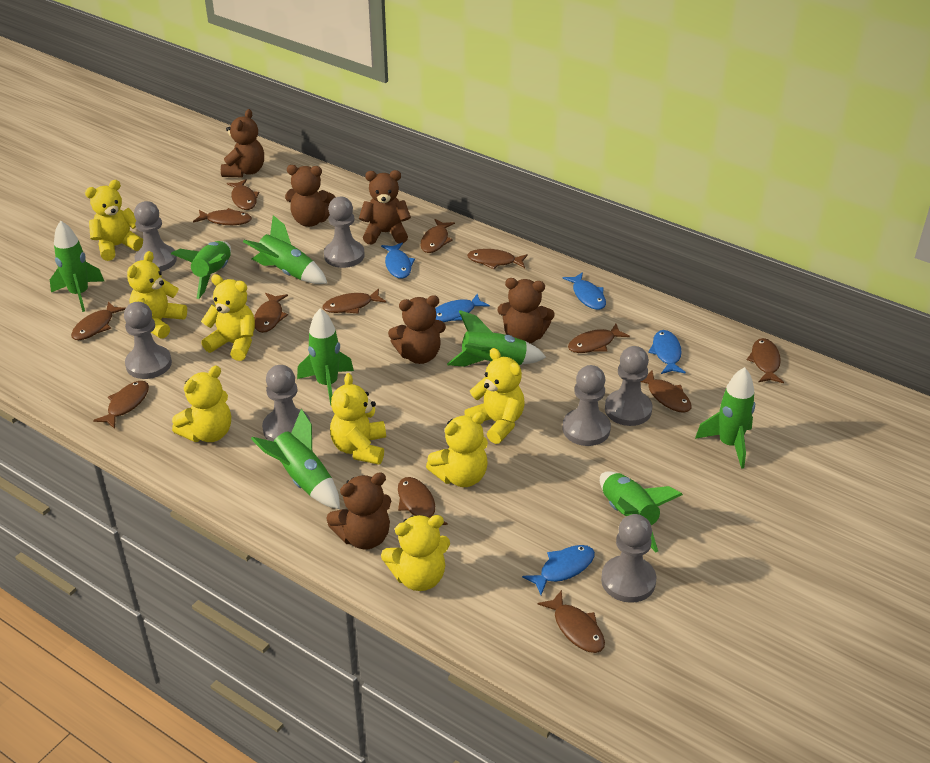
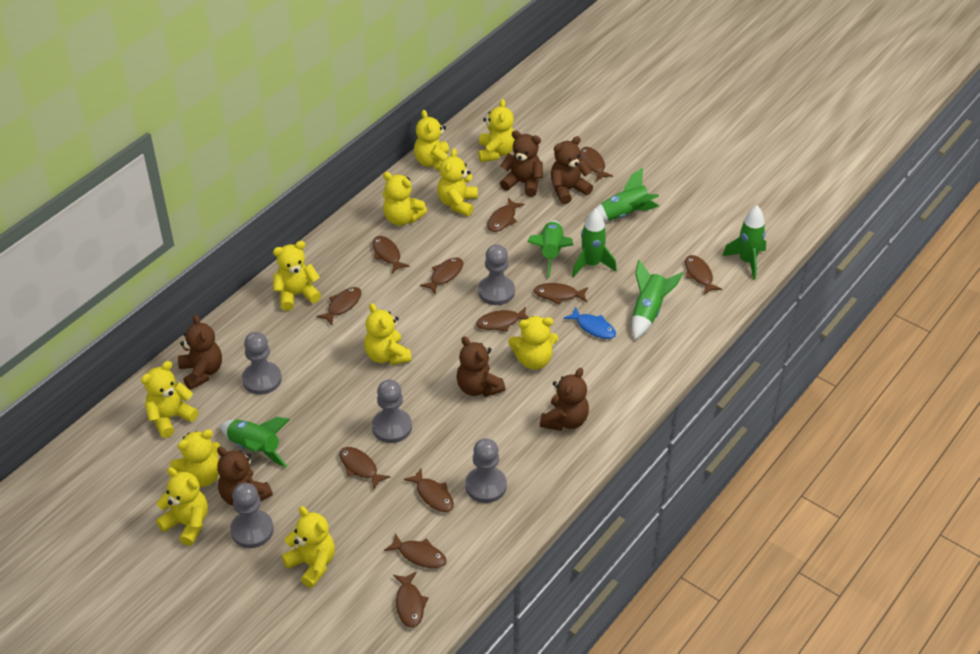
blue fish: [381,243,415,279] [435,294,490,322] [522,545,595,595] [563,272,606,310] [648,330,686,374] = 5 -> [564,306,616,339] = 1
brown fish: [71,301,126,340] [93,381,149,429] [193,208,252,225] [227,179,259,210] [254,293,288,333] [323,288,386,314] [398,477,448,525] [420,219,455,253] [467,249,528,269] [538,590,605,653] [568,324,630,353] [640,370,692,413] [747,338,784,383] = 13 -> [316,287,362,325] [339,447,390,489] [373,236,410,273] [384,533,447,568] [393,572,429,628] [404,469,454,512] [420,258,463,295] [476,306,528,332] [487,198,525,232] [534,283,588,305] [580,147,613,181] [685,255,722,295] = 12
green rocket: [50,220,104,312] [171,241,231,299] [243,215,328,284] [251,409,340,509] [297,308,354,405] [447,310,546,367] [600,471,683,553] [695,367,755,469] = 8 -> [220,417,290,468] [527,220,573,278] [572,209,617,277] [594,168,659,222] [632,260,683,340] [722,206,766,280] = 6
grey pawn: [124,302,172,379] [134,201,177,272] [262,365,310,441] [324,197,365,268] [563,365,611,446] [601,514,656,603] [605,346,652,426] = 7 -> [230,483,274,548] [242,332,282,395] [372,380,412,443] [465,438,507,503] [478,244,515,305] = 5
yellow teddy bear: [85,180,143,261] [127,251,187,339] [172,366,231,442] [201,274,255,361] [330,373,386,465] [381,515,450,591] [426,412,488,487] [464,348,524,444] = 8 -> [141,361,198,438] [156,467,208,546] [170,429,221,487] [273,241,321,311] [282,506,335,588] [364,303,412,365] [383,172,427,226] [414,110,449,170] [437,148,478,216] [478,99,515,162] [508,316,558,370] = 11

